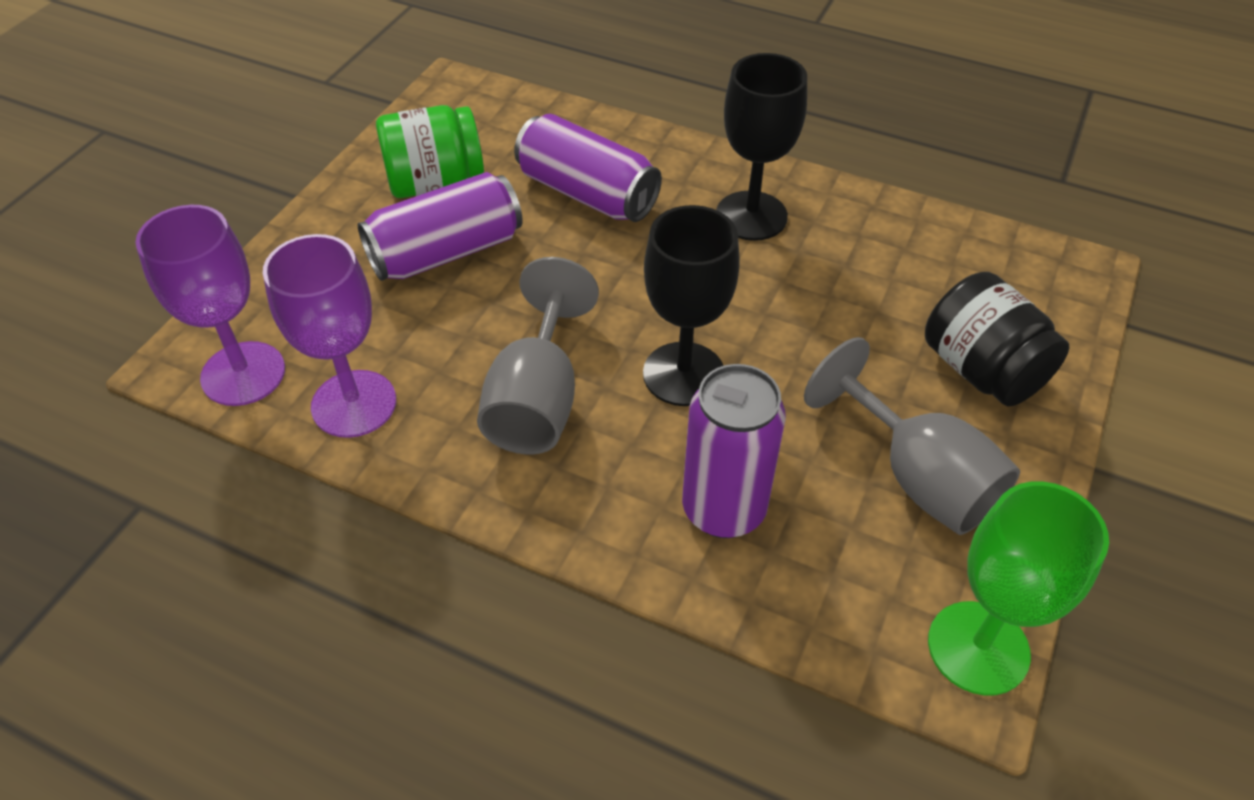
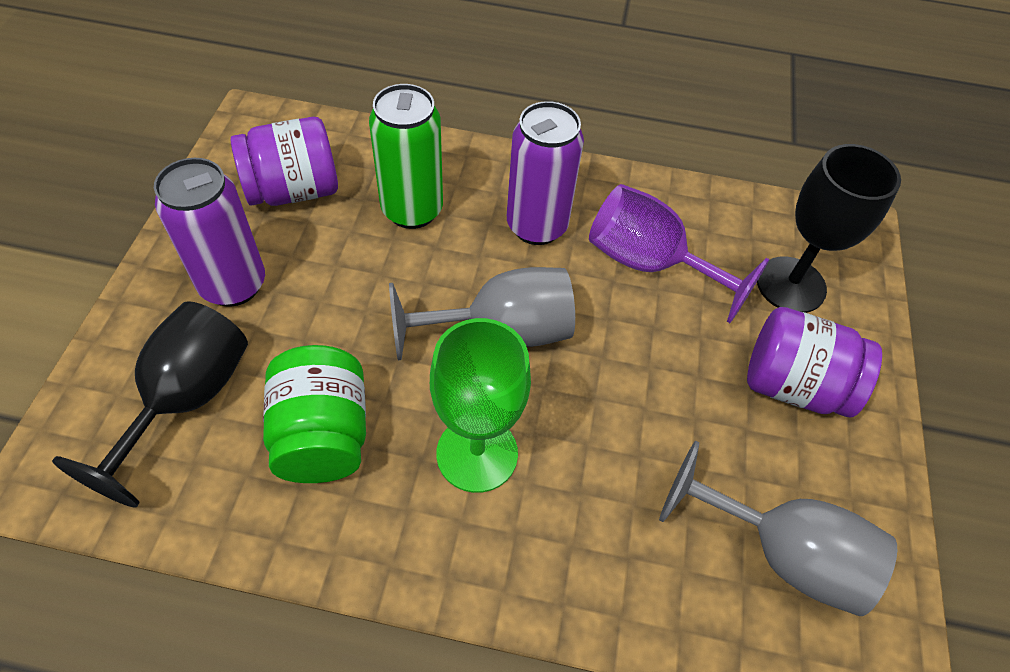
black jar: [925,272,1069,406] = 1 -> none = 0
green can: none = 0 -> [369,84,443,229] = 1
purple can: [358,172,523,281] [514,114,662,222] [682,364,786,538] = 3 -> [154,158,265,307] [507,101,584,245] = 2
purple goblet: [135,205,285,406] [263,234,396,438] = 2 -> [589,184,769,323] = 1
purple jar: none = 0 -> [231,117,338,206] [747,307,882,417] = 2

